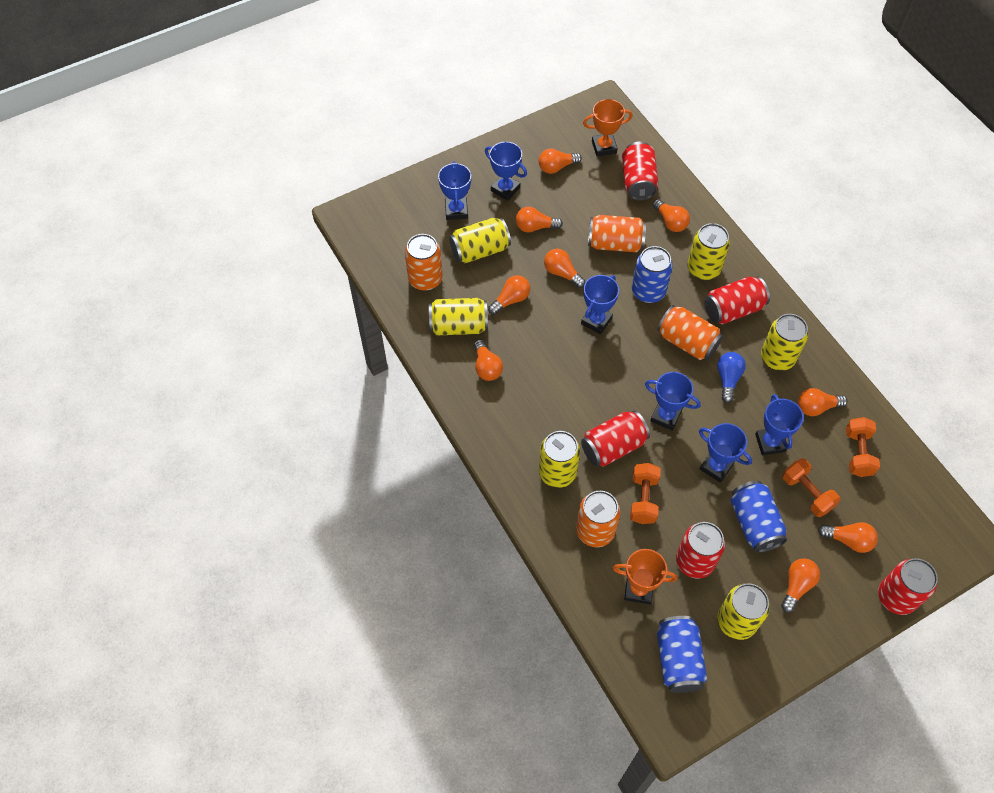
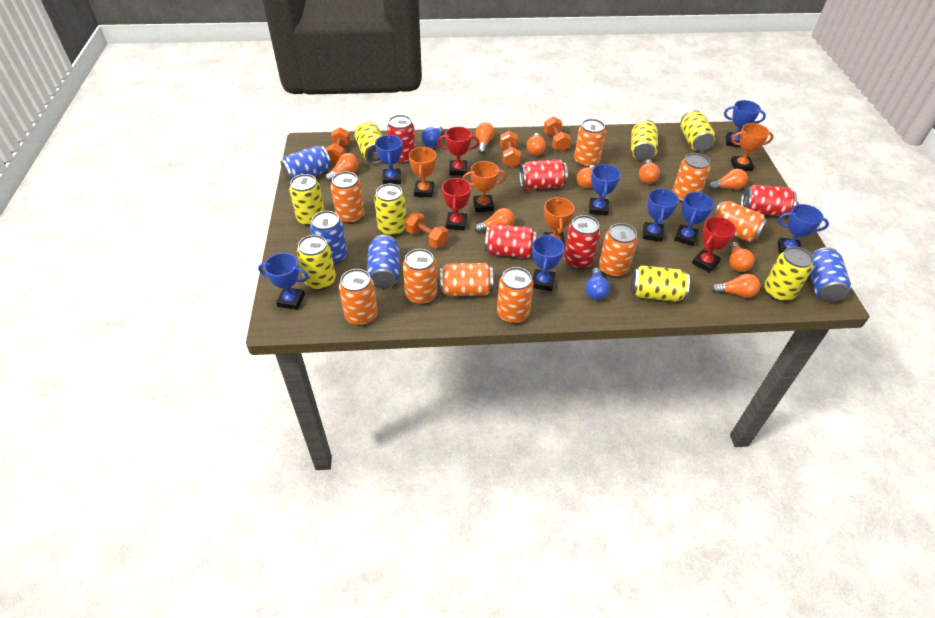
blue can: [632,246,673,303] [657,616,707,693] [731,481,787,553] = 3 -> [281,146,331,182] [310,211,347,265] [367,235,400,289] [810,247,851,302] = 4
blue light bulb: [717,352,746,403] = 1 -> [421,126,443,147] [585,268,610,300] = 2
blue trophy: [438,161,471,220] [485,142,527,201] [581,275,619,334] [645,372,701,431] [699,423,752,483] [755,394,804,456] = 6 -> [258,253,309,310] [375,135,402,185] [532,235,564,291] [589,164,621,216] [643,188,679,242] [674,192,714,246] [724,100,766,148] [778,204,829,255] = 8
orange can: [405,234,443,291] [576,491,621,547] [588,215,646,252] [657,305,723,360] = 4 -> [330,171,365,224] [339,269,378,326] [403,249,437,305] [440,263,493,296] [497,267,534,324] [574,119,606,167] [599,223,638,278] [672,153,710,203] [712,200,767,242] = 9
orange dumbbell: [630,463,661,524] [782,458,840,517] [846,417,880,477] = 3 -> [326,127,351,164] [405,213,448,248] [500,131,521,168] [544,117,571,152] = 4
orange trophy: [583,99,633,156] [613,549,677,604] = 2 -> [409,147,436,197] [462,161,507,212] [543,197,574,249] [731,123,774,171] = 4
red trophy: none = 0 -> [437,127,480,176] [442,178,471,230] [692,217,736,273] = 3
yellow can: [429,298,488,335] [449,218,511,263] [539,431,580,488] [687,223,730,280] [717,584,770,640] [761,314,808,371] = 6 -> [289,174,325,227] [297,235,336,290] [354,122,382,164] [374,184,407,237] [631,120,658,161] [631,265,690,302] [681,110,716,151] [764,247,814,302] = 8

